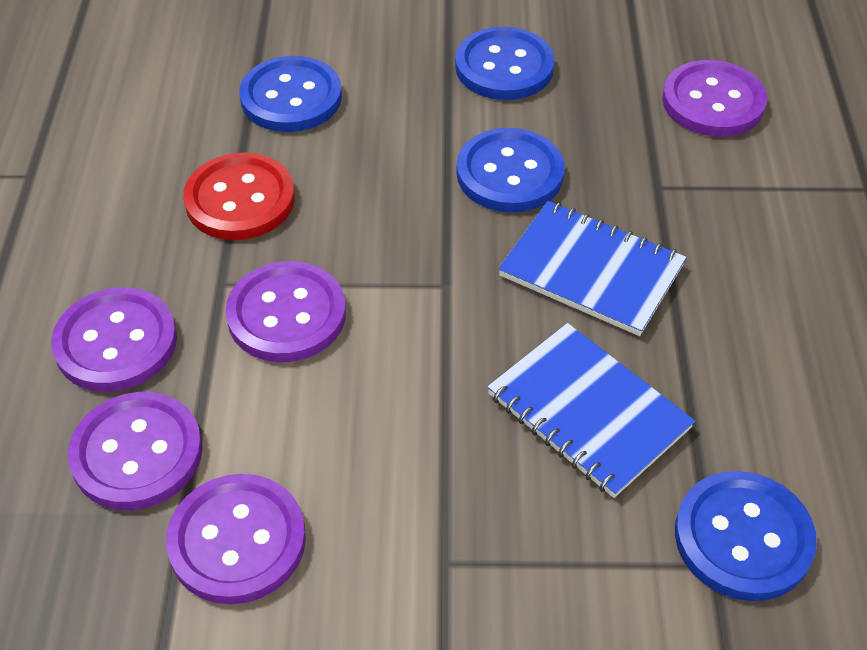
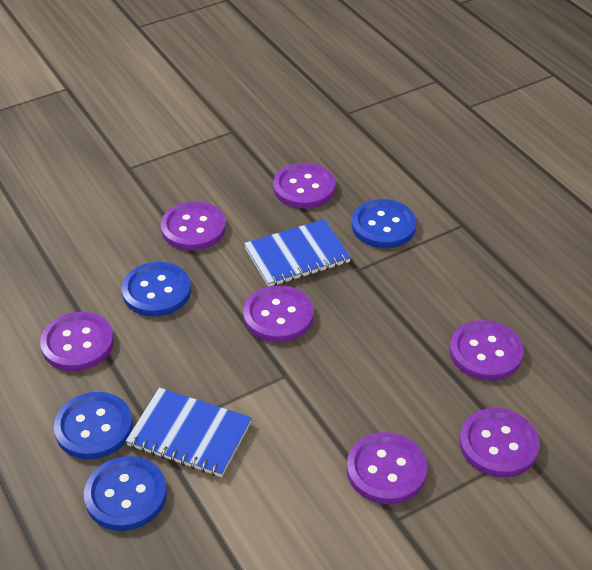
purple button: [51,287,177,392] [68,392,203,510] [166,474,306,604] [225,261,346,362] [662,60,767,137] = 5 -> [40,312,114,371] [161,201,226,251] [243,285,314,342] [273,163,335,209] [347,432,427,504] [450,320,524,381] [460,408,540,478] = 7
red button: [183,152,295,240] = 1 -> none = 0

